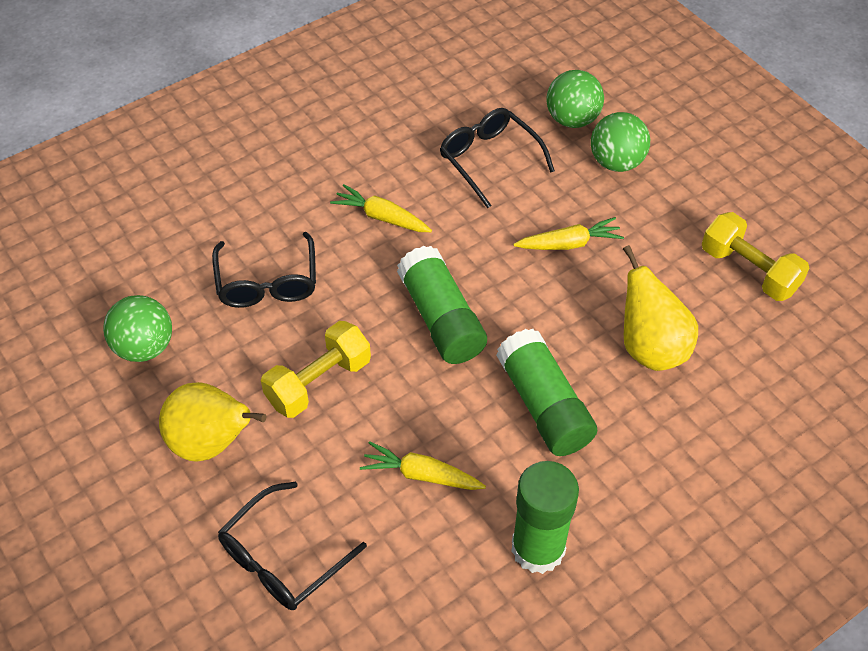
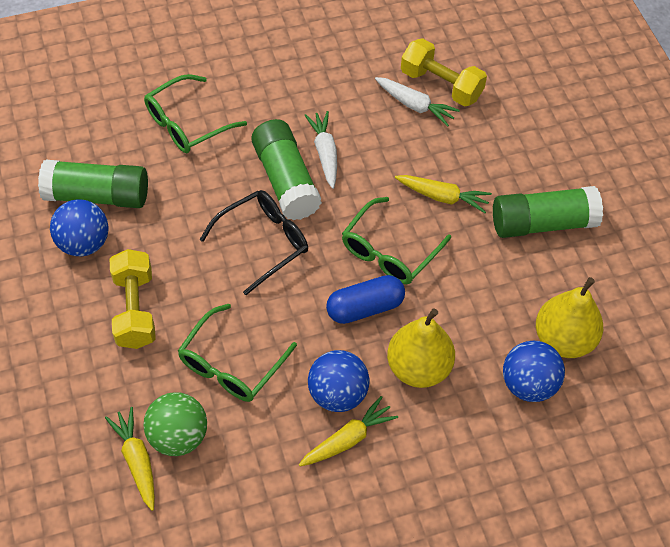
black glasses: [212,232,316,308] [218,481,367,610] [440,108,555,208] = 3 -> [199,190,308,295] = 1
blue ball: none = 0 -> [50,199,109,256] [308,350,369,412] [503,341,565,402] = 3
blue capsule: none = 0 -> [326,275,405,324] = 1
green ball: [103,295,172,362] [546,70,604,128] [591,112,650,172] = 3 -> [143,392,207,456] = 1
green glasses: none = 0 -> [144,74,247,153] [178,304,297,402] [342,197,451,284] = 3
white carrot: none = 0 -> [304,111,337,189] [375,77,460,127] = 2

